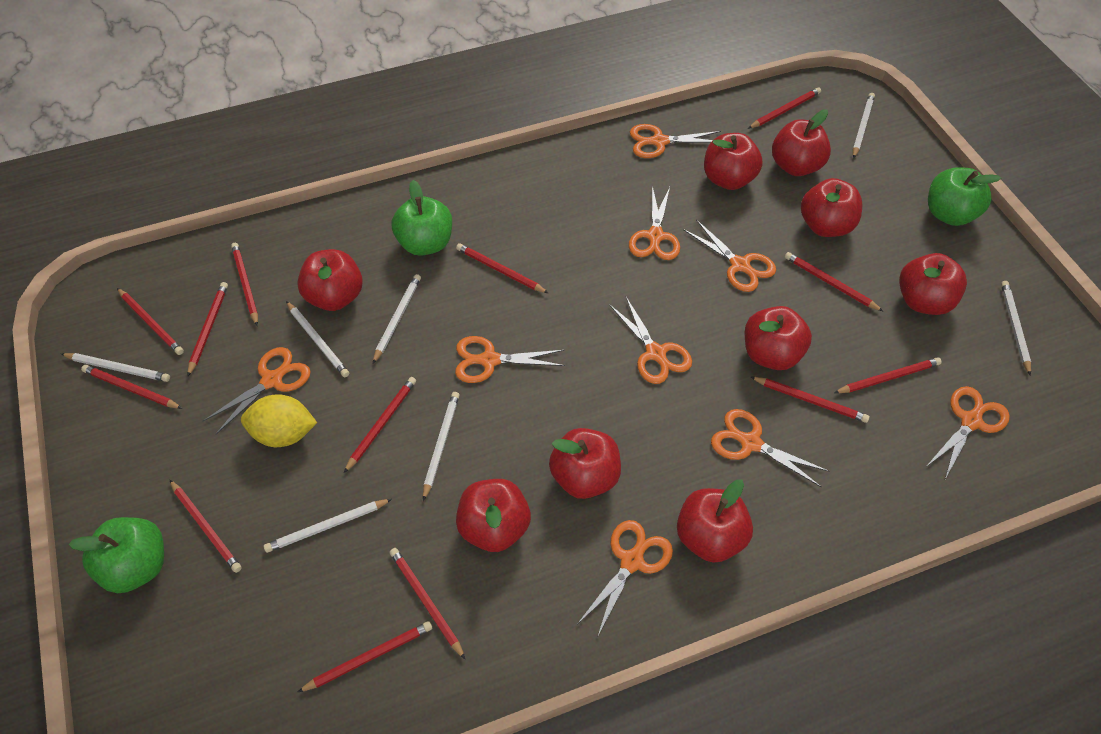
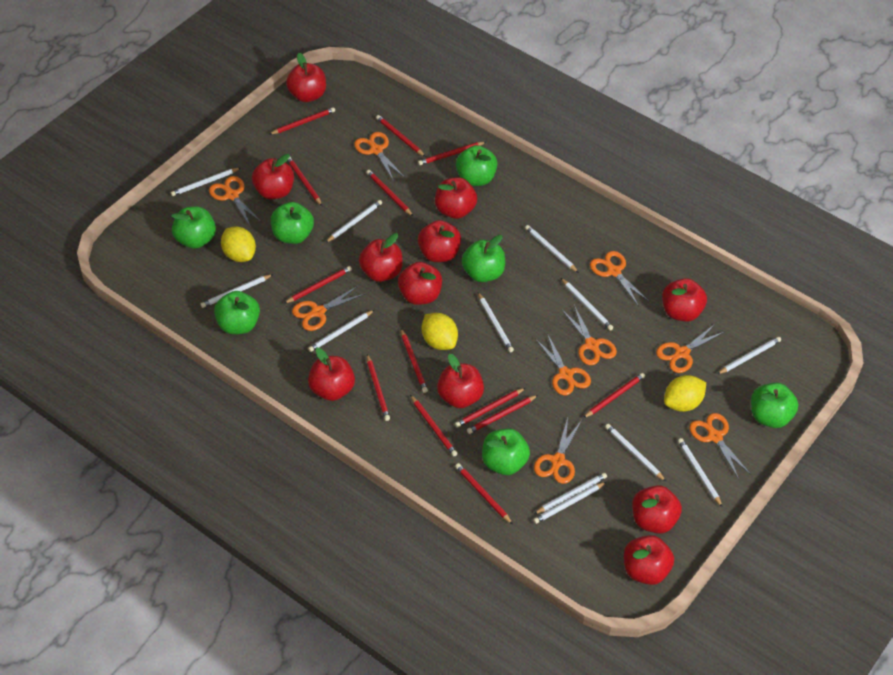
green apple: [69,517,164,593] [391,180,452,256] [928,167,1001,226] = 3 -> [171,206,216,249] [214,291,260,334] [271,202,314,244] [456,145,498,186] [462,235,505,282] [482,429,530,475] [751,383,798,428] = 7
red apple: [297,249,363,311] [456,479,531,552] [549,428,621,499] [677,480,753,563] [704,133,763,190] [744,306,812,370] [772,110,831,176] [801,178,862,237] [899,253,967,315] = 9 -> [252,154,294,199] [286,53,326,102] [308,348,355,401] [359,233,403,282] [398,262,442,305] [418,220,461,262] [435,177,477,219] [437,354,484,408] [624,535,674,585] [632,485,682,534] [662,278,707,322] = 11
white pencil: [61,353,170,382] [264,499,392,553] [286,301,349,377] [373,274,421,363] [423,392,460,501] [853,93,875,159] [1001,281,1031,376] = 7 -> [171,168,240,196] [200,274,273,308] [308,310,374,352] [325,200,382,243] [478,293,514,352] [525,225,579,273] [533,482,606,524] [534,473,607,514] [561,278,613,331] [605,424,666,482] [678,438,722,507] [718,337,781,374] = 12
yellow lemon: [241,394,317,447] = 1 -> [221,226,256,262] [422,313,458,350] [664,375,706,412] = 3

